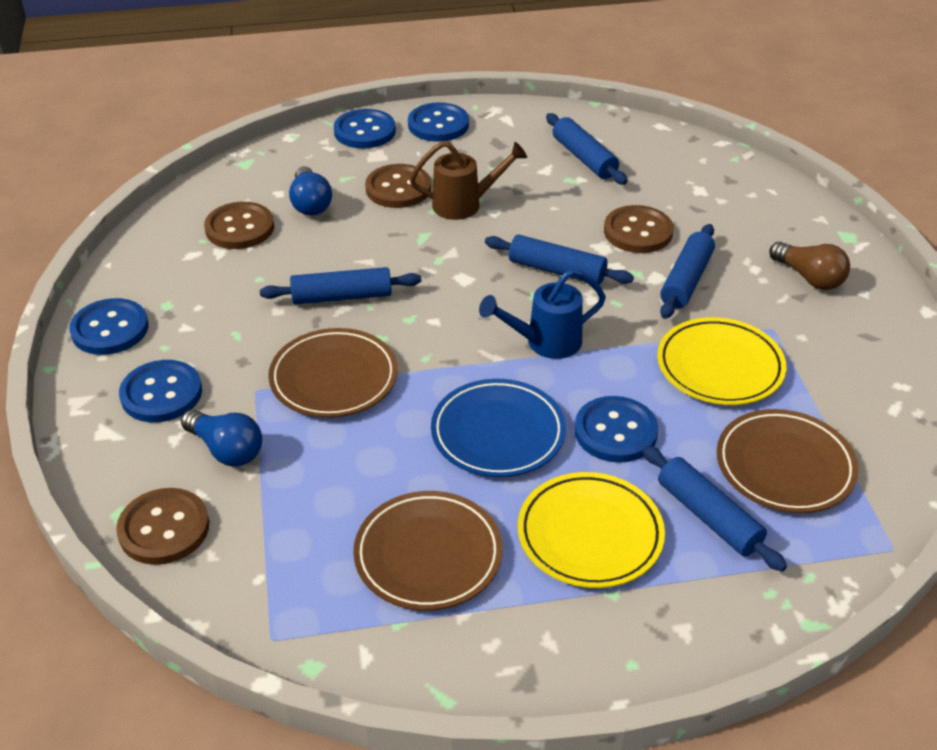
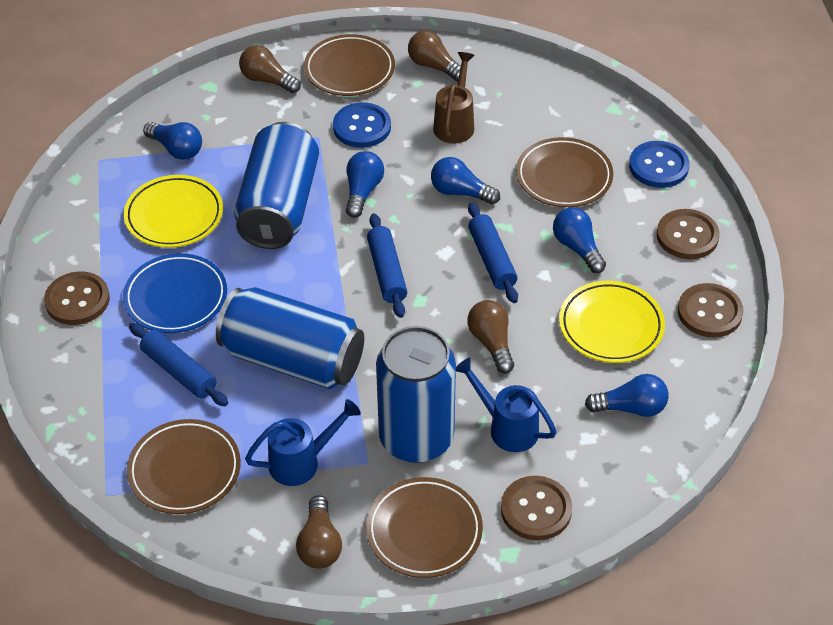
blue button: [69,298,149,355] [119,360,202,422] [334,109,396,148] [408,102,469,142] [574,396,658,463] = 5 -> [333,102,391,148] [629,141,689,188] = 2
blue can: none = 0 -> [216,287,364,389] [234,122,319,249] [376,326,456,463] = 3
blue light bulb: [181,410,262,466] [289,166,332,215] = 2 -> [143,122,202,160] [346,151,384,218] [431,157,500,205] [553,207,606,273] [585,374,669,417] = 5
blue rolling pin: [260,267,421,305] [485,234,634,285] [546,113,627,185] [642,445,787,572] [660,224,715,319] = 5 -> [129,323,228,406] [367,213,407,318] [468,202,518,303] = 3
blue watering can: [479,269,606,359] = 1 -> [245,399,361,486] [456,358,557,452] = 2
brown light bulb: [769,242,850,290] = 1 -> [239,45,301,93] [296,495,342,569] [408,31,461,82] [468,300,514,373] = 4
brown plate: [268,328,398,418] [353,491,503,611] [717,409,858,513] = 3 -> [127,419,241,514] [304,34,395,96] [366,477,483,578] [516,137,613,207] = 4

